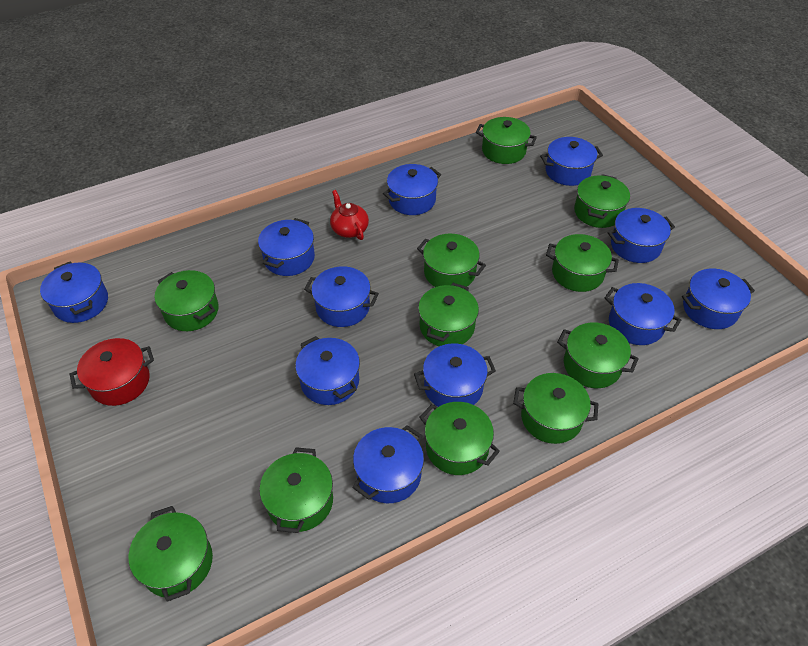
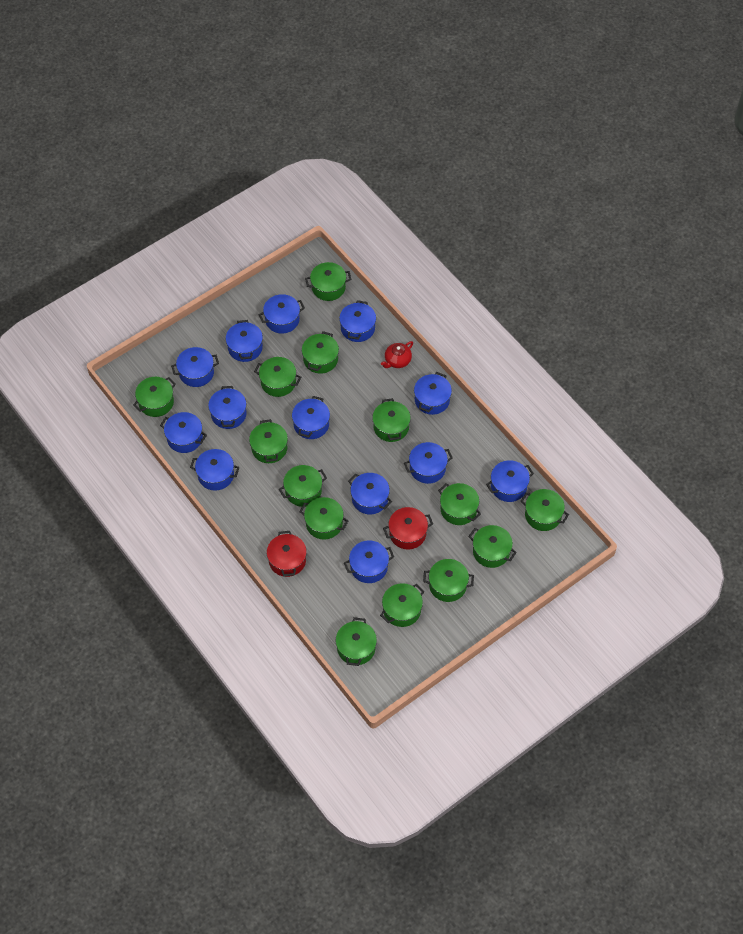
blue pot: [40,262,108,323] [258,218,315,276] [295,336,360,405] [304,267,379,327] [352,425,424,503] [383,164,441,215] [414,343,496,407] [540,137,603,186] [604,283,681,345] [608,208,675,263] [682,269,755,329] = 11 -> [160,412,207,453] [171,347,219,387] [190,449,240,490] [208,386,247,429] [226,320,263,362] [258,294,305,334] [292,396,330,439] [339,300,376,342] [344,540,394,583] [348,473,392,514] [404,442,453,484] [414,372,452,415] [486,460,534,502] = 13
green pot: [128,506,213,602] [155,270,219,331] [259,447,333,533] [417,234,486,287] [418,283,479,346] [419,402,500,475] [476,117,537,164] [513,373,598,444] [546,234,619,292] [557,323,639,388] [574,174,630,228] = 11 -> [133,377,176,417] [249,419,288,463] [254,357,301,397] [279,465,327,507] [299,497,348,540] [302,331,339,374] [305,262,351,301] [336,617,377,666] [372,398,411,442] [380,583,425,627] [423,559,474,602] [438,483,481,525] [468,525,517,568] [521,489,569,531] = 14
red pot: [69,338,154,406] = 1 -> [267,531,307,577] [383,507,433,549] = 2

